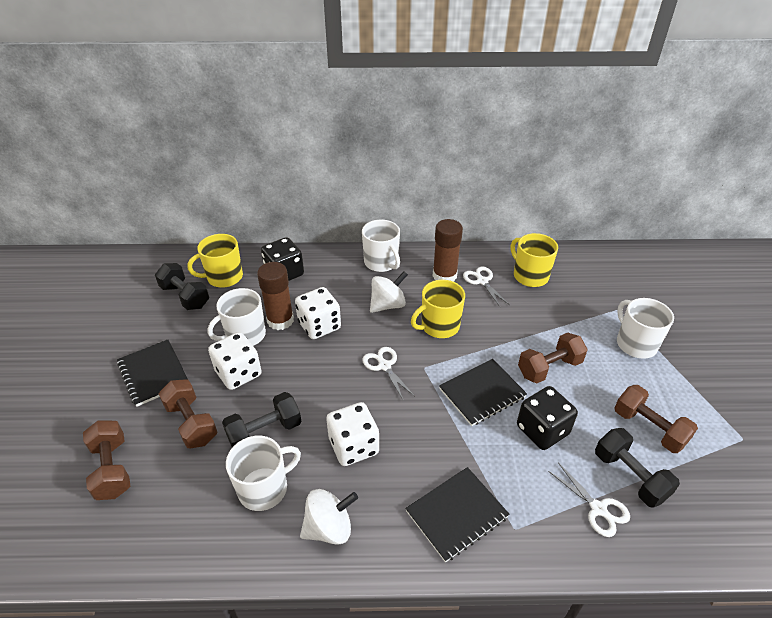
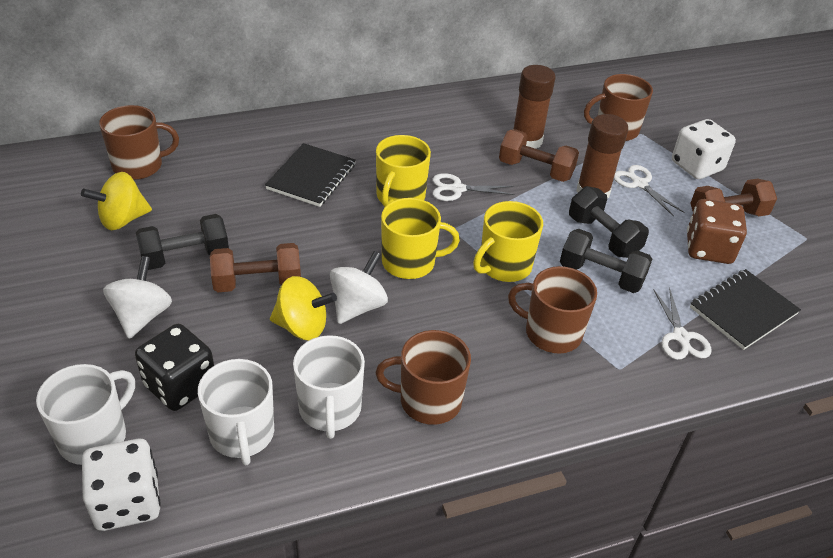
black dice: [261,237,304,281] [517,386,578,450] = 2 -> [135,324,214,411] = 1
black notebook: [117,340,188,407] [405,467,509,562] [439,359,527,426] = 3 -> [265,143,356,207] [690,269,801,350] = 2
brown dice: none = 0 -> [687,199,747,264] = 1
brown dumbbell: [83,421,130,500] [159,379,217,448] [518,333,588,383] [614,385,698,453] = 4 -> [210,243,301,292] [499,129,579,182] [690,178,777,216] = 3
brown mug: none = 0 -> [99,105,179,180] [376,330,471,425] [508,266,597,354] [584,74,653,141] = 4
white dice: [208,332,262,390] [295,287,341,339] [326,402,379,466] = 3 -> [82,439,161,531] [672,119,736,179] = 2
white mug: [207,288,266,346] [226,436,301,511] [362,220,400,272] [617,298,674,359] = 4 -> [36,364,135,465] [198,359,274,465] [293,335,365,439] = 3
yellow spinning top: none = 0 -> [81,172,152,230] [270,276,337,340] = 2

